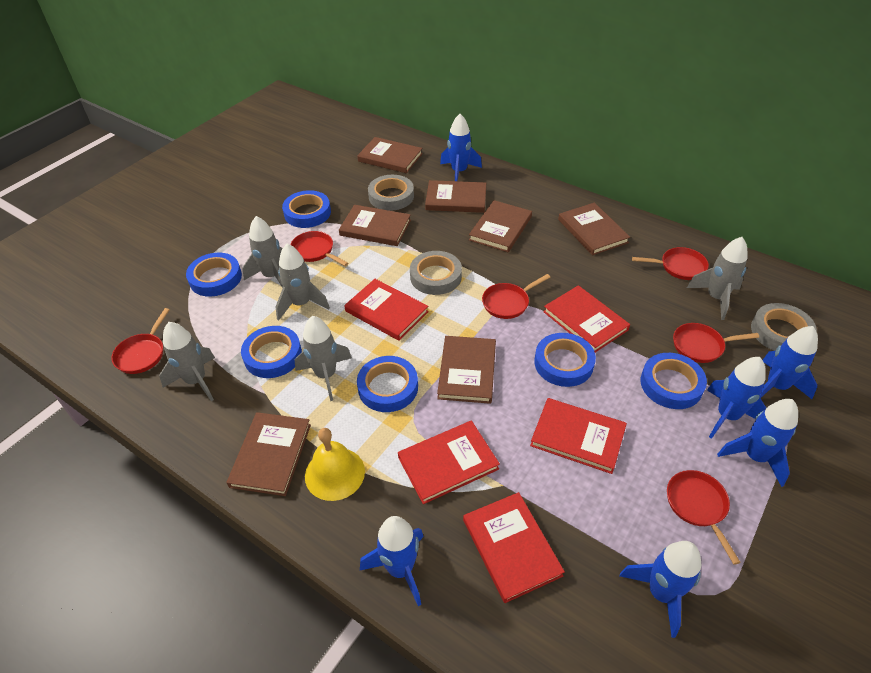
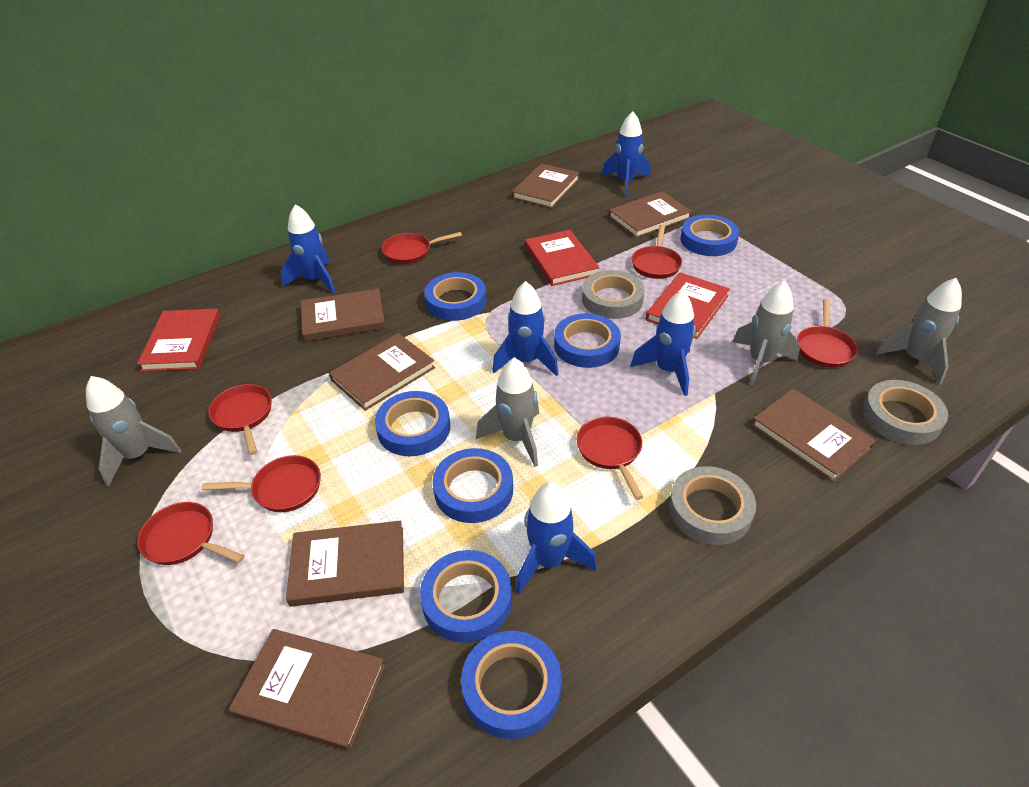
blue rocket: [360,516,424,606] [440,114,482,181] [619,541,701,638] [707,357,766,439] [717,399,798,487] [759,326,818,399] = 6 -> [281,204,336,294] [492,281,558,376] [516,482,597,594] [602,111,650,197] [630,290,696,396] = 5
blue tape: [186,253,242,297] [241,326,302,378] [282,190,331,228] [357,356,418,412] [534,333,596,387] [641,353,707,409] = 6 -> [375,391,450,456] [420,550,512,643] [424,272,486,321] [433,448,513,523] [461,631,562,739] [554,313,621,368] [680,215,739,256] = 7
grey rocket: [159,322,215,401] [242,216,283,288] [276,244,330,321] [295,316,352,401] [687,237,748,320] = 5 -> [86,376,181,487] [476,357,539,467] [733,281,800,385] [876,278,962,384] = 4
red book: [344,279,429,341] [398,420,500,504] [463,492,565,603] [530,398,627,474] [543,285,630,353] = 5 -> [137,309,220,372] [525,230,599,286] [646,272,730,339] = 3
red pan: [111,308,170,374] [290,231,348,266] [482,274,550,319] [632,247,709,280] [667,470,740,565] [673,323,759,363] = 6 -> [137,502,244,565] [202,455,321,512] [208,384,272,455] [382,232,462,264] [577,417,643,500] [632,225,682,279] [797,300,858,368] = 7
yellow bell: [305,428,365,501] = 1 -> none = 0

